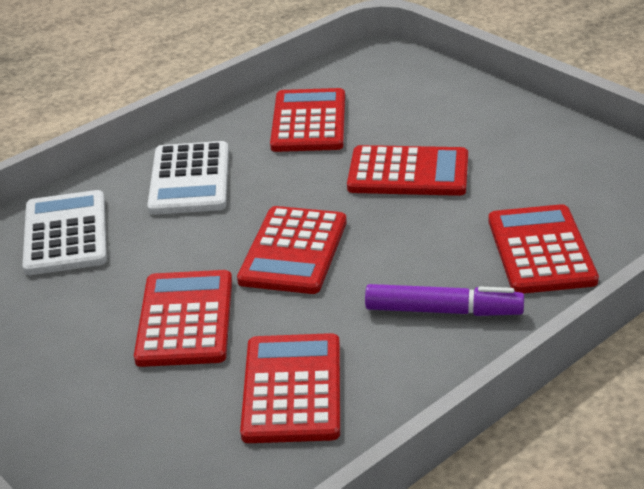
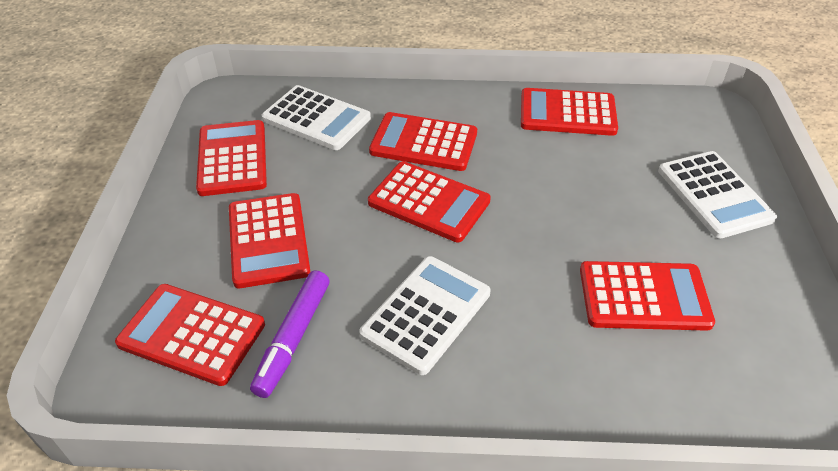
red calculator: [134,270,232,367] [237,206,347,294] [240,333,340,443] [270,88,345,152] [347,145,468,196] [489,204,599,294] = 6 -> [115,284,265,386] [196,120,267,196] [229,193,311,288] [368,161,491,242] [369,112,477,171] [521,88,618,136] [580,261,715,331] = 7
white calculator: [22,190,107,275] [147,141,229,215] = 2 -> [262,85,371,150] [359,256,491,375] [658,151,777,239] = 3

